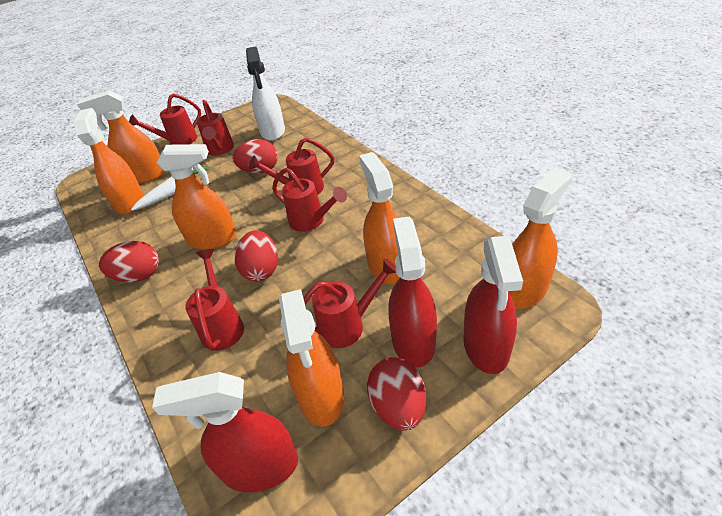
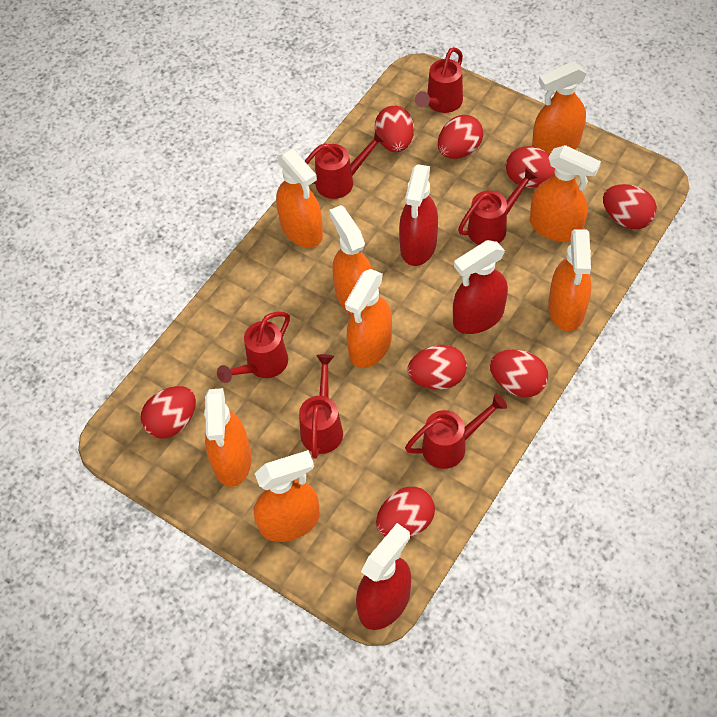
orange spray bottle: [73,108,143,215] [77,90,165,184] [156,144,236,250] [279,289,344,427] [359,152,400,284] [509,167,572,309] = 6 -> [204,388,251,487] [254,450,320,542] [276,148,323,247] [329,205,372,314] [345,269,392,368] [530,145,601,242] [532,62,587,154] [548,230,591,331] = 8
red egg: [99,241,159,282] [233,139,278,173] [235,230,278,282] [367,358,426,431] = 4 -> [141,386,196,439] [375,106,414,152] [376,487,435,538] [407,345,467,390] [438,115,483,159] [490,350,548,397] [506,146,555,188] [603,184,657,229] = 8
white carrot: [131,165,210,211] = 1 -> none = 0
white spray bottle: [246,46,285,141] = 1 -> none = 0

